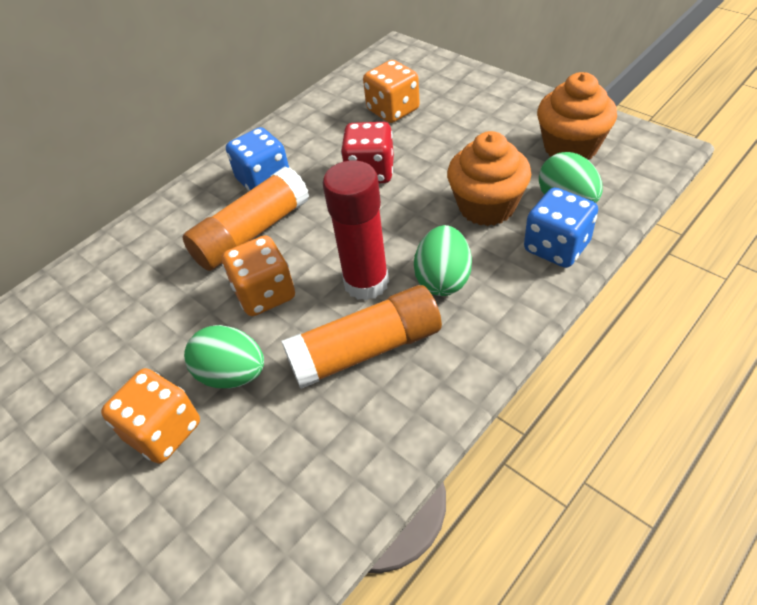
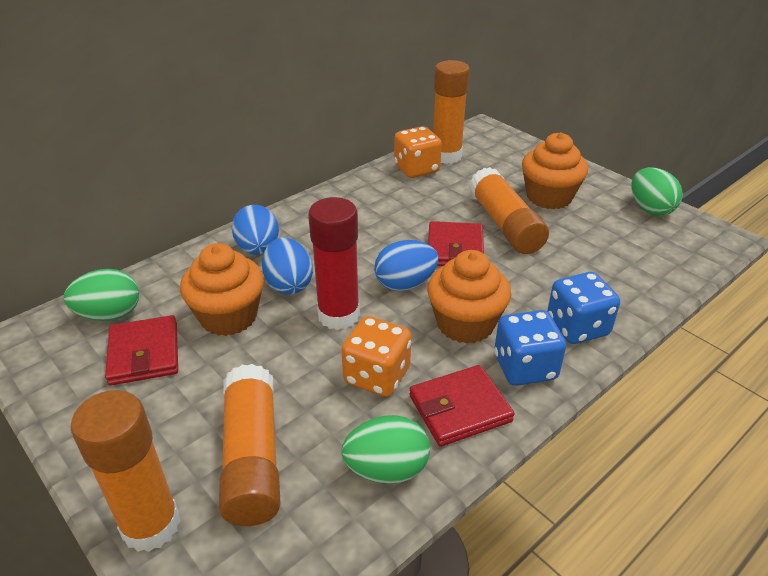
blue egg: none = 0 -> [232,205,279,255] [262,237,313,294] [374,240,439,291] = 3
orange cupcake: [447,131,531,226] [537,72,617,159] = 2 -> [180,243,264,336] [427,250,511,344] [522,132,588,209] = 3
orange dice: [101,368,200,464] [222,235,295,316] [363,60,420,123] = 3 -> [341,316,411,397] [394,126,442,178] = 2
orange glue stick: [183,166,309,271] [281,285,442,389] = 2 -> [71,390,180,552] [219,364,281,526] [433,60,470,164] [469,167,549,254] = 4
red dice: [341,122,394,183] = 1 -> none = 0
red wallet: none = 0 -> [105,315,178,386] [409,365,515,447] [428,221,484,266] = 3

